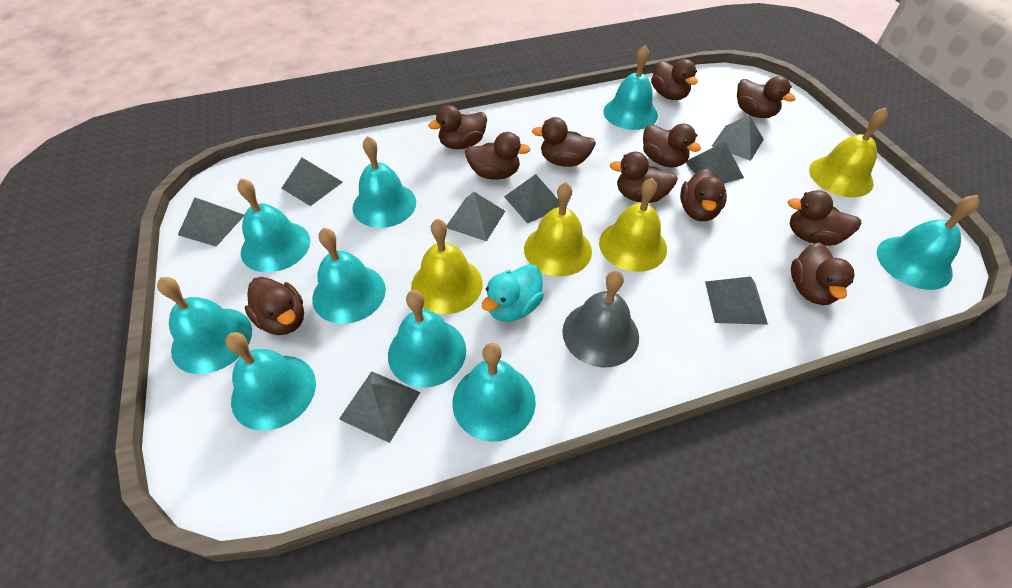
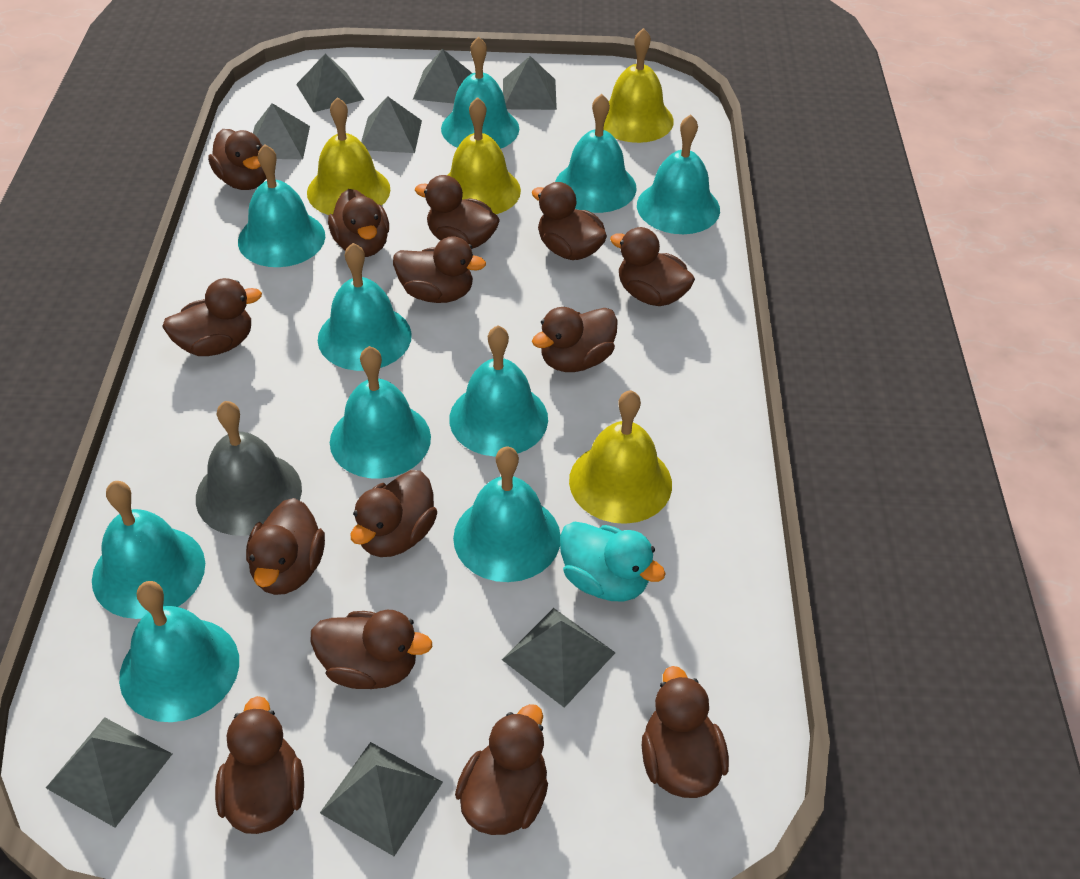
brown duck: [244,277,304,335] [428,105,487,149] [465,132,531,180] [532,117,596,167] [610,152,678,203] [643,123,701,167] [651,59,698,100] [680,168,727,221] [737,76,796,118] [788,190,861,246] [791,243,854,305] = 11 -> [162,278,262,356] [208,129,267,190] [215,696,304,834] [246,498,325,595] [310,610,432,689] [328,189,389,257] [351,470,437,557] [393,236,486,303] [415,175,500,249] [455,704,548,835] [532,182,607,260] [532,307,618,372] [610,227,695,306] [642,666,729,798] = 14
turquoise bell: [157,277,252,374] [225,332,316,431] [237,178,310,273] [312,228,386,324] [352,136,416,228] [388,290,466,388] [452,343,536,442] [603,45,658,130] [877,195,979,290] = 9 -> [92,481,205,619] [119,581,239,722] [238,144,325,267] [318,243,412,371] [330,346,431,479] [441,36,519,149] [449,325,548,457] [453,447,560,582] [555,94,637,213] [637,114,720,234] = 10

